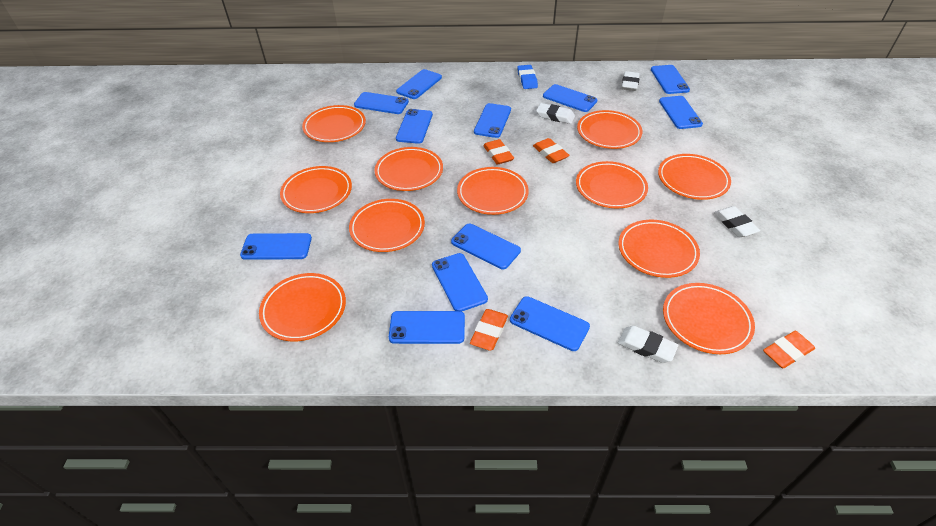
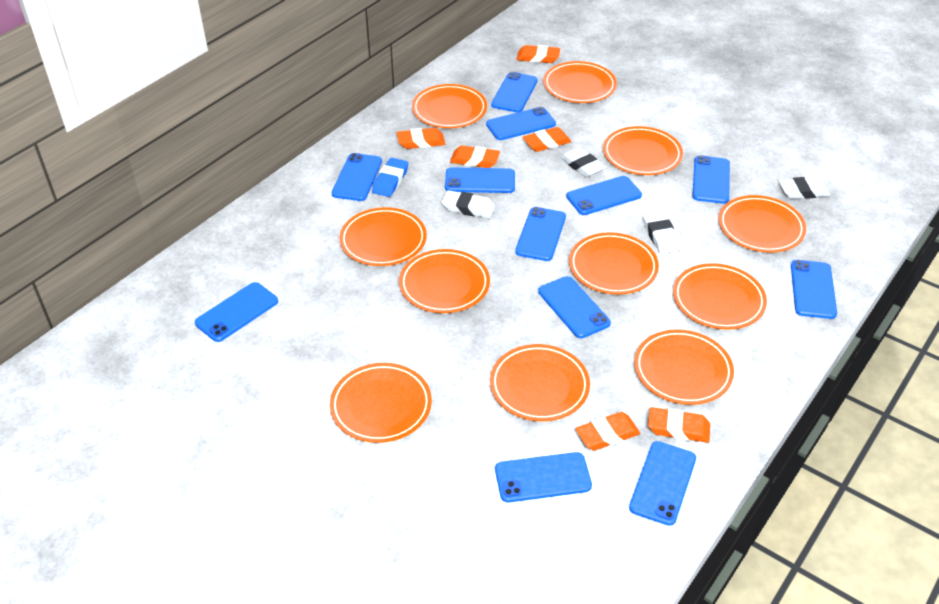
orange eraser: [470,309,508,351] [483,139,514,165] [533,138,570,163] [763,331,815,368] = 4 -> [397,128,445,149] [450,146,500,168] [517,45,560,63] [523,127,571,152] [576,412,640,451] [648,407,710,443] = 6

